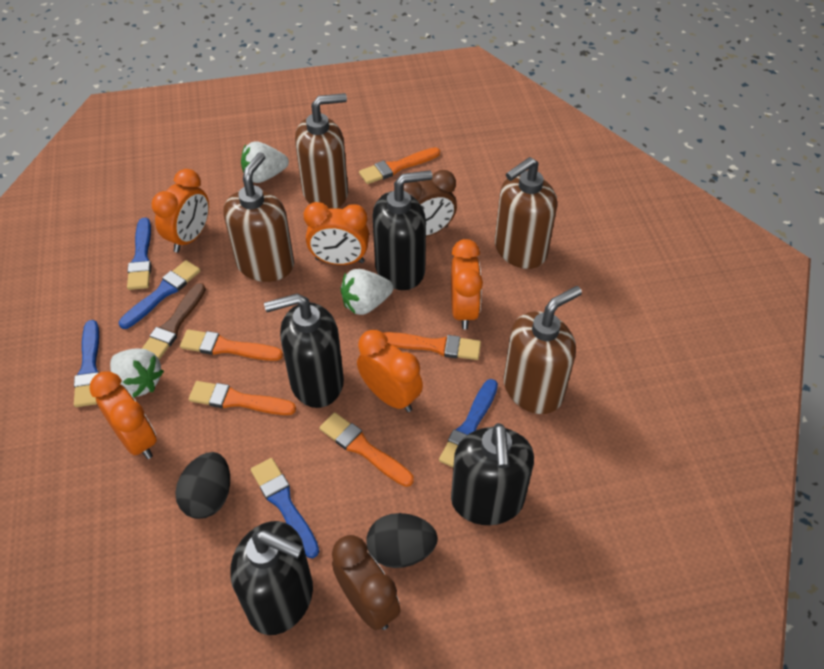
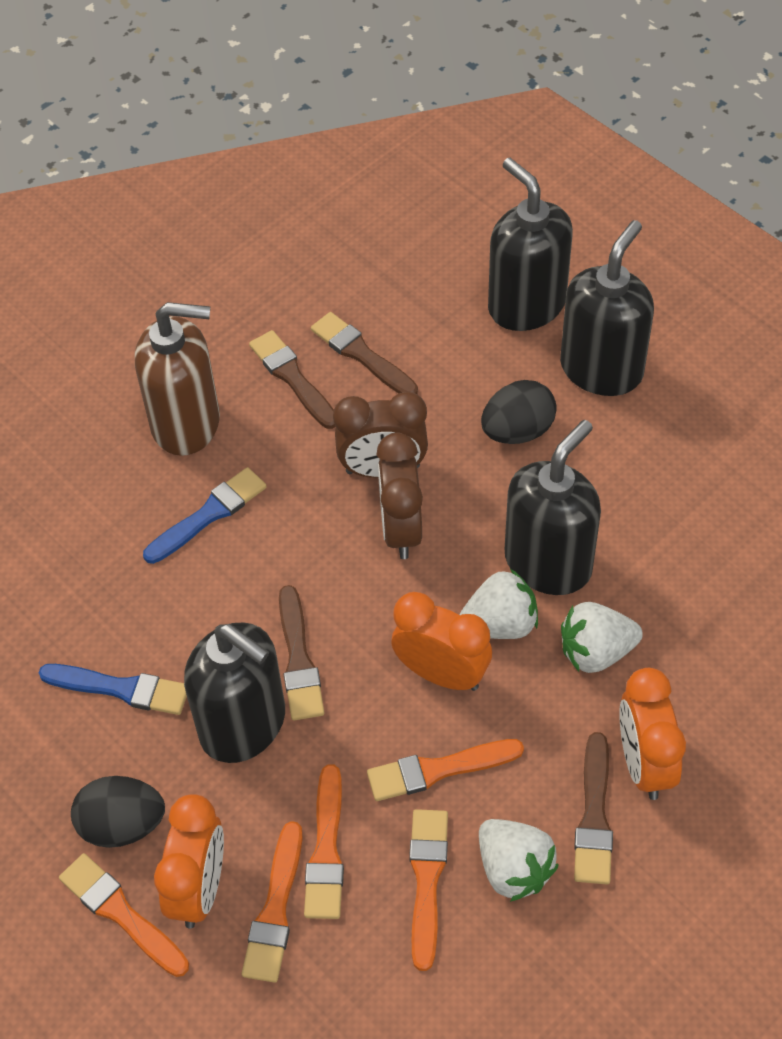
blue brush: [74,320,99,407] [119,260,201,329] [127,218,152,290] [251,458,319,558] [439,379,498,467] = 5 -> [39,664,187,715] [143,467,267,564] = 2
brown brush: [142,283,206,360] = 1 -> [249,330,336,429] [279,585,325,721] [311,312,418,394] [574,732,613,884] = 4
brown soap dispenser: [223,152,294,282] [295,93,348,209] [495,157,557,269] [504,286,582,414] = 4 -> [135,302,220,456] = 1
orange clock: [89,371,157,459] [151,169,209,252] [304,202,369,265] [357,330,423,412] [451,239,483,330] = 5 -> [154,794,224,928] [391,592,492,691] [619,668,686,800] = 3

